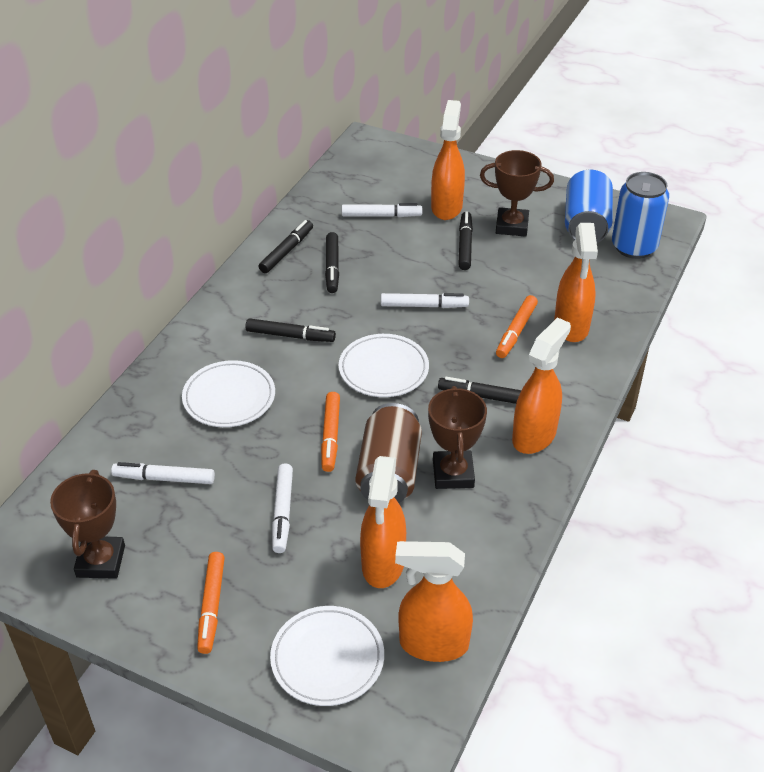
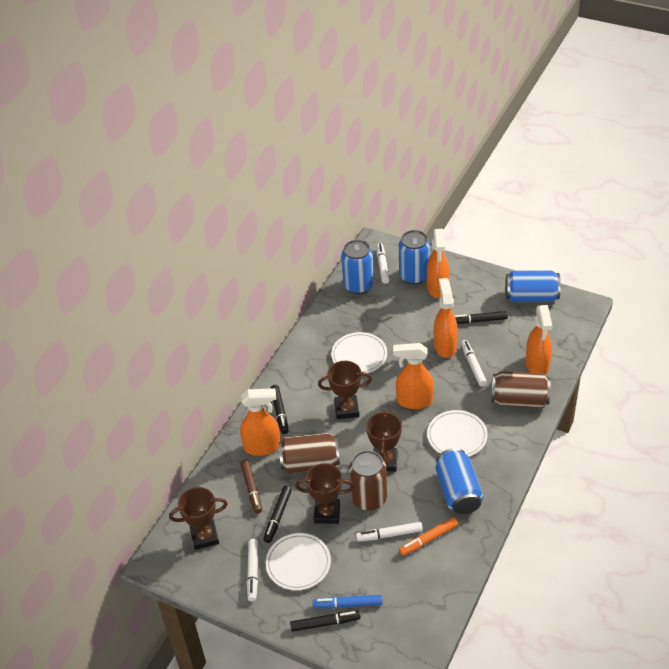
black marker: [245,318,336,342] [259,220,313,273] [325,232,339,293] [438,377,521,404] [458,212,473,270] = 5 -> [263,486,292,543] [270,385,289,434] [290,610,361,632] [455,311,508,324] = 4
blue can: [565,169,613,243] [612,172,669,259] = 2 -> [341,240,374,294] [399,230,430,284] [435,448,483,515] [505,270,561,302] = 4
blue marker: none = 0 -> [313,595,383,609] = 1
brown can: [355,403,422,503] = 1 -> [279,433,340,473] [349,450,387,511] [492,371,551,408] = 3
brown marker: none = 0 -> [240,459,262,514] = 1
brown trophy: [50,470,125,579] [428,386,487,489] [480,150,554,237] = 3 -> [169,487,228,550] [295,463,354,524] [318,361,372,419] [366,410,402,472] = 4
orange marker: [197,552,225,654] [321,392,340,472] [496,295,538,358] = 3 -> [399,517,458,556] = 1

